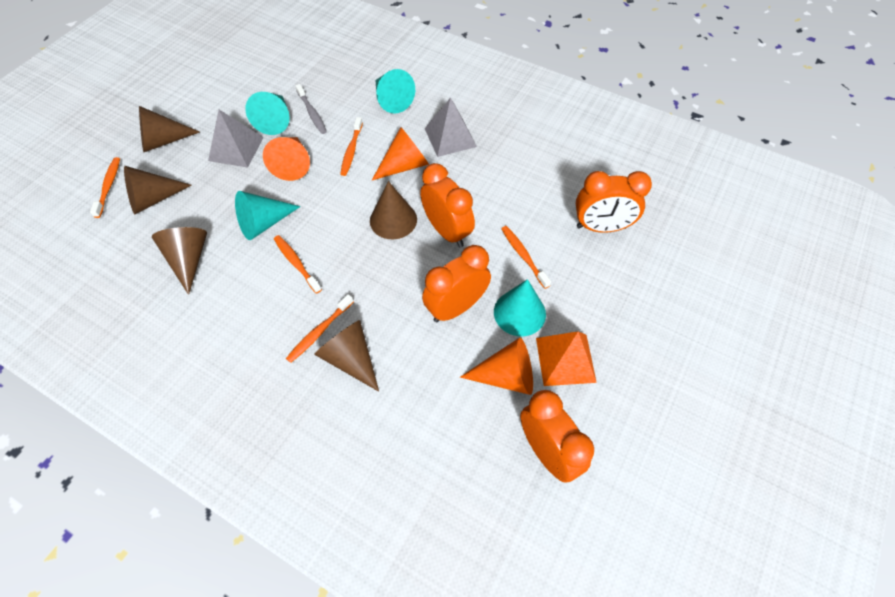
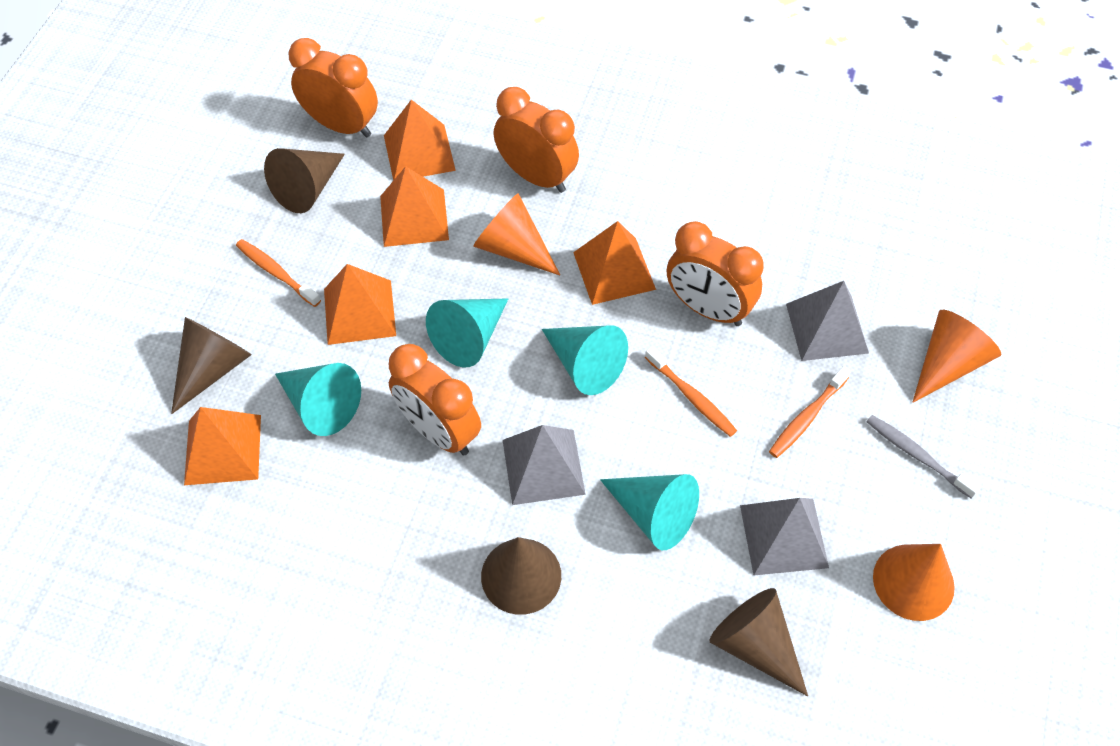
brown cone: [124,166,192,214] [139,106,200,152] [152,227,207,295] [314,320,379,392] [370,181,417,239] = 5 -> [171,317,252,414] [264,148,345,213] [481,537,561,615] [709,588,808,696] = 4
grey pyramid: [208,110,264,168] [424,97,477,157] = 2 -> [503,425,586,505] [740,498,829,575] [786,281,869,361] = 3
orange pyramid: [536,331,597,386] = 1 -> [184,407,261,485] [324,264,396,345] [380,166,449,247] [384,100,456,181] [573,221,656,305] = 5
orange toothbrush: [90,157,120,218] [274,235,322,294] [286,294,353,363] [340,117,363,176] [501,226,551,289] = 5 -> [236,239,321,307] [645,346,737,437] [769,366,851,458] = 3

